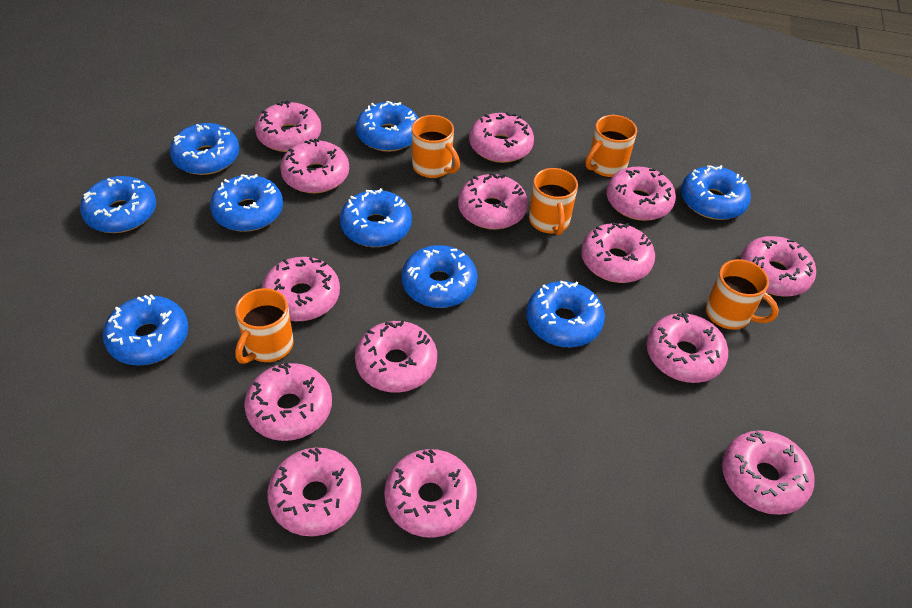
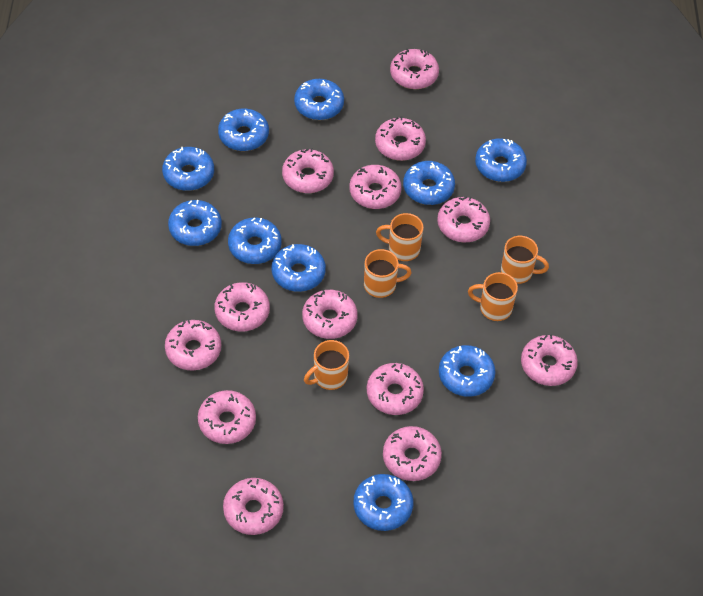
blue donut: [80,176,156,233] [103,294,188,365] [170,123,239,175] [210,174,283,232] [340,188,412,247] [356,101,418,152] [402,245,478,308] [526,281,605,347] [681,165,751,220] = 9 -> [162,147,214,191] [168,200,222,246] [218,109,269,151] [228,217,282,264] [271,244,326,292] [294,79,344,120] [353,474,414,531] [403,161,455,205] [439,345,496,397] [475,138,527,182] = 10
pink donut: [244,363,332,441] [255,100,321,152] [262,257,340,321] [267,448,362,536] [280,138,349,193] [355,320,437,393] [384,449,477,538] [458,173,528,229] [469,112,534,163] [581,222,655,283] [606,167,676,221] [646,312,728,383] [722,430,815,515] [740,236,816,297] = 14 -> [165,320,221,371] [198,390,256,444] [214,282,270,331] [223,478,284,535] [282,148,334,193] [302,290,358,339] [349,165,402,209] [367,363,424,415] [375,117,426,161] [383,426,442,481] [390,49,439,89] [437,196,490,243] [521,335,578,386] = 13

